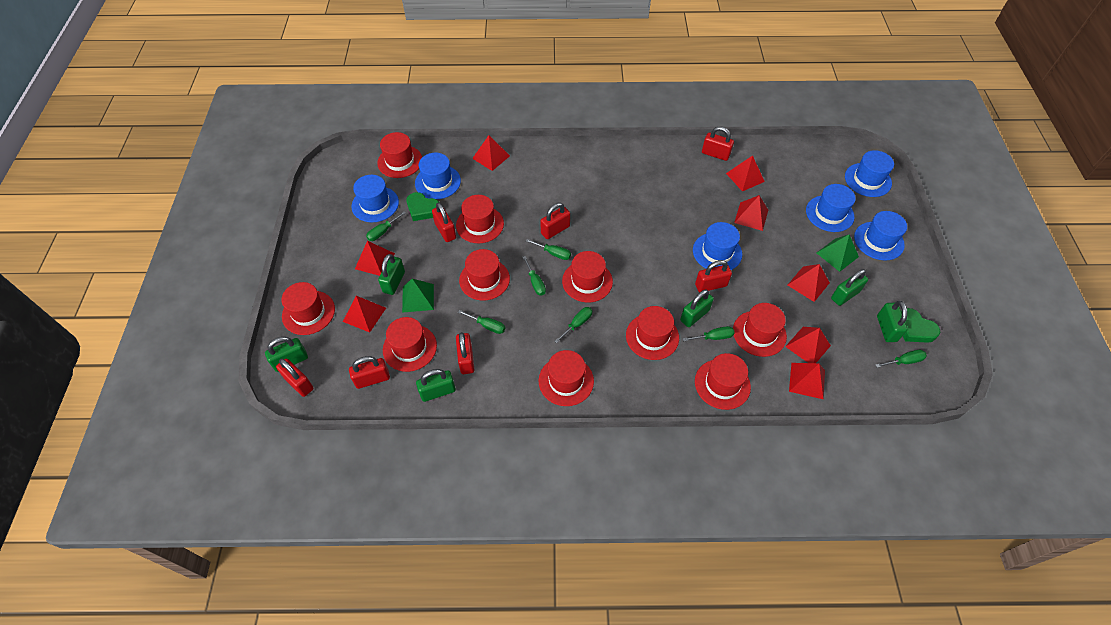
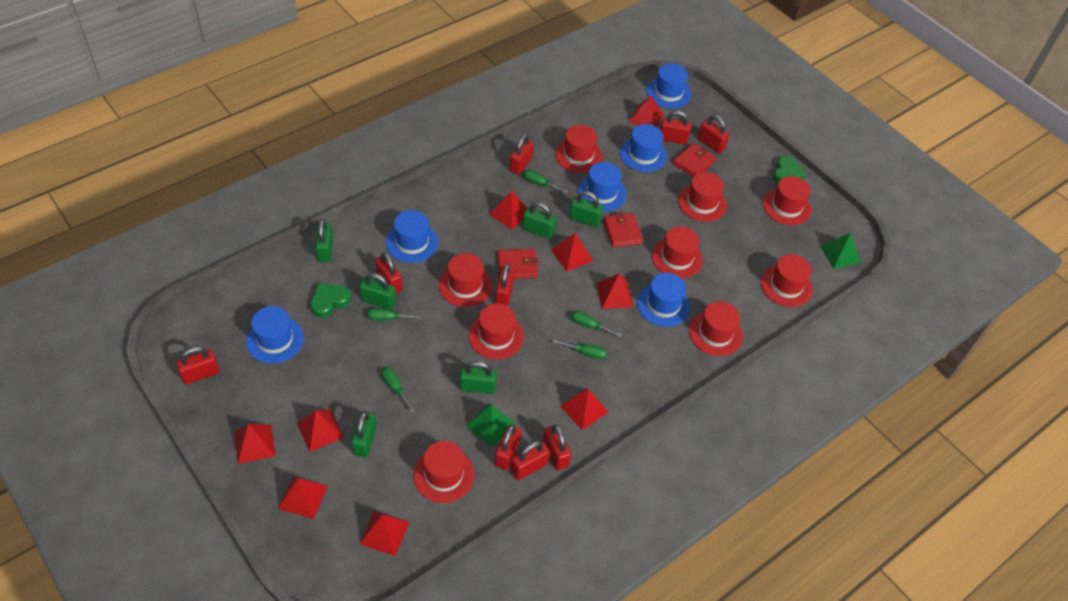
green screwdriver: [366,211,406,241] [458,310,505,334] [523,256,546,296] [526,239,571,260] [554,307,592,343] [682,326,734,342] [876,350,927,368] = 7 -> [367,308,422,321] [381,367,414,412] [523,170,568,193] [552,340,607,359] [571,311,622,337] = 5
red hat: [281,282,335,335] [377,132,422,178] [383,317,437,372] [456,195,504,243] [459,249,510,301] [539,350,594,406] [562,251,613,302] [626,306,679,360] [695,353,751,410] [733,303,787,357] = 10 -> [413,441,475,503] [439,253,492,307] [469,303,524,359] [555,125,603,173] [652,226,703,278] [678,172,727,222] [689,301,743,356] [761,254,813,307] [763,176,812,225] = 9
red padlock: [276,358,314,397] [349,356,390,389] [432,203,456,242] [456,332,474,374] [540,203,570,239] [695,260,732,292] [702,126,734,161] = 7 -> [176,347,220,384] [375,252,402,294] [494,424,522,470] [495,263,515,306] [510,134,534,175] [510,441,550,480] [543,425,571,470] [660,111,691,144] [697,115,729,153] = 9
red pyramid: [343,296,386,333] [355,241,395,276] [472,135,510,171] [726,156,765,191] [734,195,768,231] [785,327,831,363] [788,264,830,302] [789,363,825,399] = 8 -> [234,424,275,464] [278,476,328,519] [297,409,344,452] [359,510,410,556] [489,191,527,230] [551,233,593,272] [560,388,608,431] [597,273,633,309] [628,95,664,127] = 9
red wallet: none = 0 -> [497,249,538,278] [603,212,643,247] [673,143,716,177] = 3

